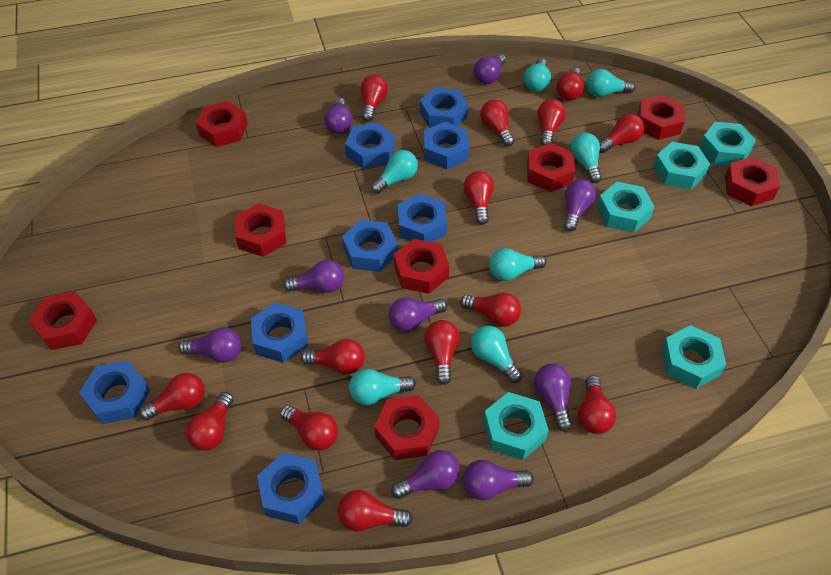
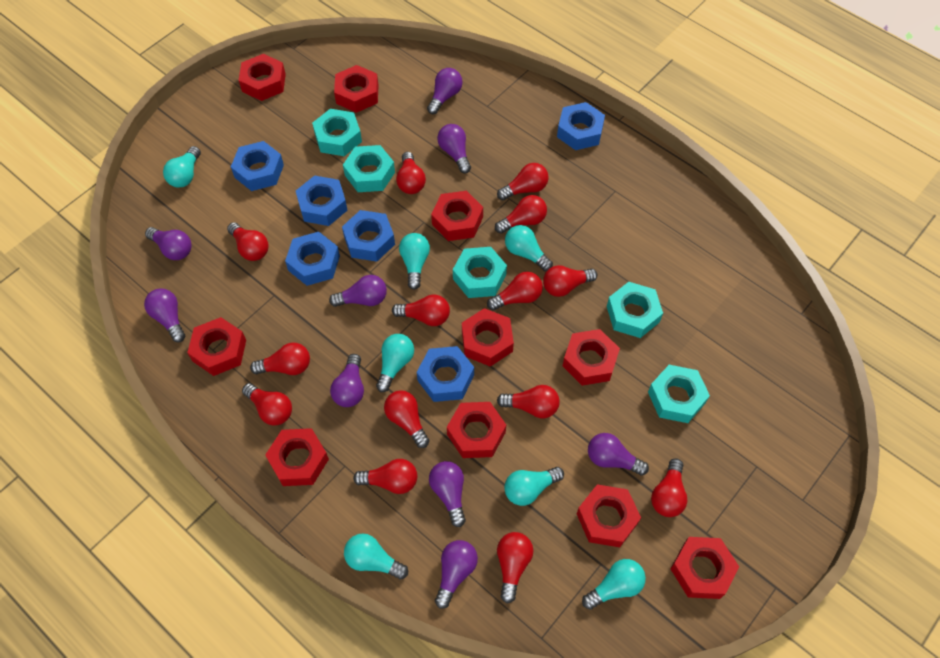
blue nut: [79,360,150,424] [251,302,308,363] [257,453,325,524] [342,220,398,272] [345,122,395,169] [398,193,447,242] [420,87,468,128] [424,122,469,169] = 8 -> [231,141,284,191] [285,232,340,286] [296,175,347,226] [342,210,395,261] [417,346,474,402] [557,102,605,150] = 6
red nut: [29,291,97,350] [196,101,248,147] [235,203,287,257] [374,395,440,460] [394,239,449,294] [527,143,575,192] [638,95,685,140] [725,156,780,206] = 8 -> [187,317,246,376] [239,54,286,101] [265,428,329,486] [334,65,379,113] [431,191,483,241] [447,402,506,458] [462,308,514,367] [563,329,620,386] [577,484,641,547] [670,537,739,599] = 10

